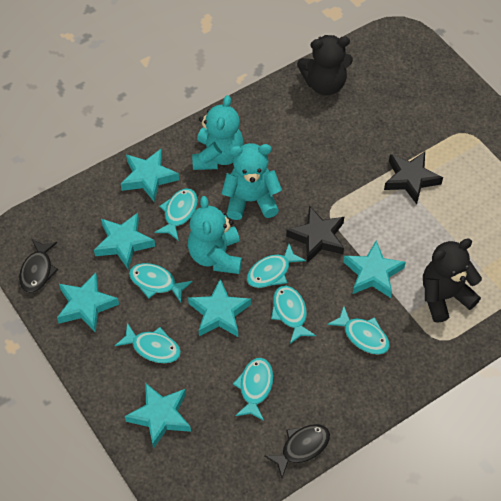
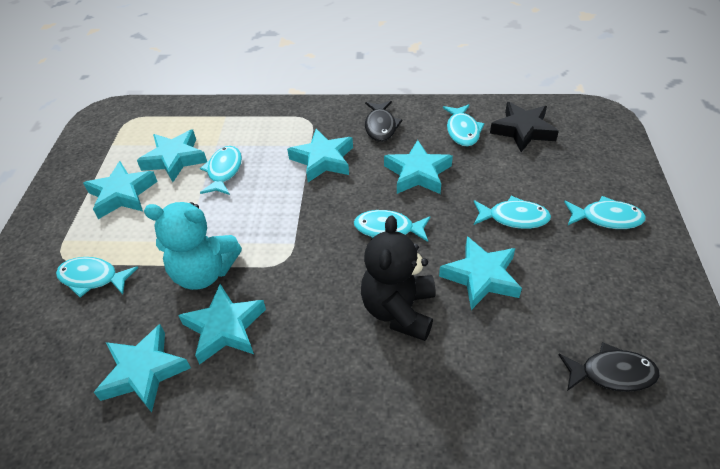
black star: [286,206,344,263] [384,152,443,204] = 2 -> [490,102,559,152] = 1
black teddy bear: [297,35,353,95] [423,238,482,323] = 2 -> [361,215,436,341] = 1
turquoise fish: [115,323,181,363] [129,263,193,302] [155,189,198,241] [233,358,273,421] [247,244,306,288] [271,286,316,344] [327,306,390,355] = 7 -> [56,257,138,298] [200,146,242,195] [354,210,431,242] [443,104,485,146] [474,196,551,229] [564,196,646,229] = 6
turquoise star: [57,272,119,333] [94,213,155,269] [121,149,179,202] [125,383,191,449] [188,279,251,337] [343,241,406,298] = 6 -> [83,161,158,219] [94,324,191,412] [137,129,207,182] [178,284,266,364] [287,129,353,182] [384,140,453,194] [439,236,522,310] = 7
turquoise teddy bear: [188,196,242,274] [192,95,244,170] [221,143,282,220] = 3 -> [144,202,242,290] = 1

